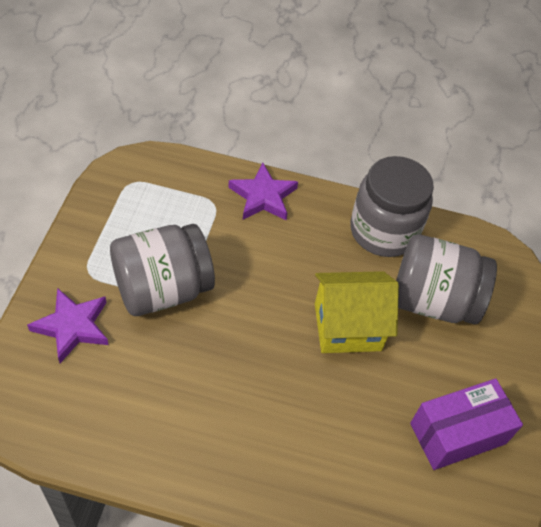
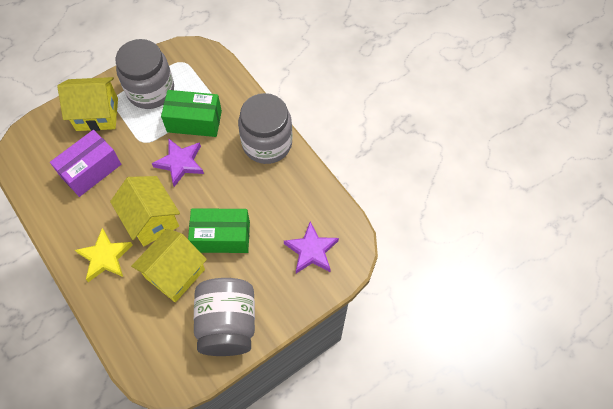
green box: none = 0 -> [161,90,222,137] [188,208,250,253] = 2
yellow house: [315,271,399,353] = 1 -> [57,77,118,131] [110,176,180,246] [131,228,207,302] = 3
yellow star: none = 0 -> [75,228,132,282] = 1

